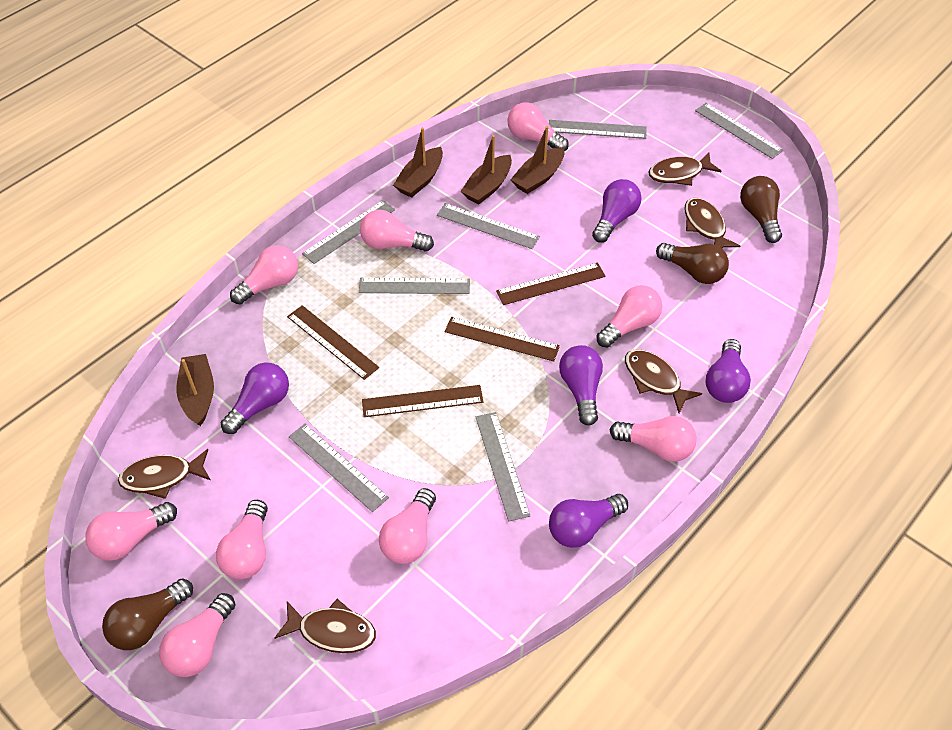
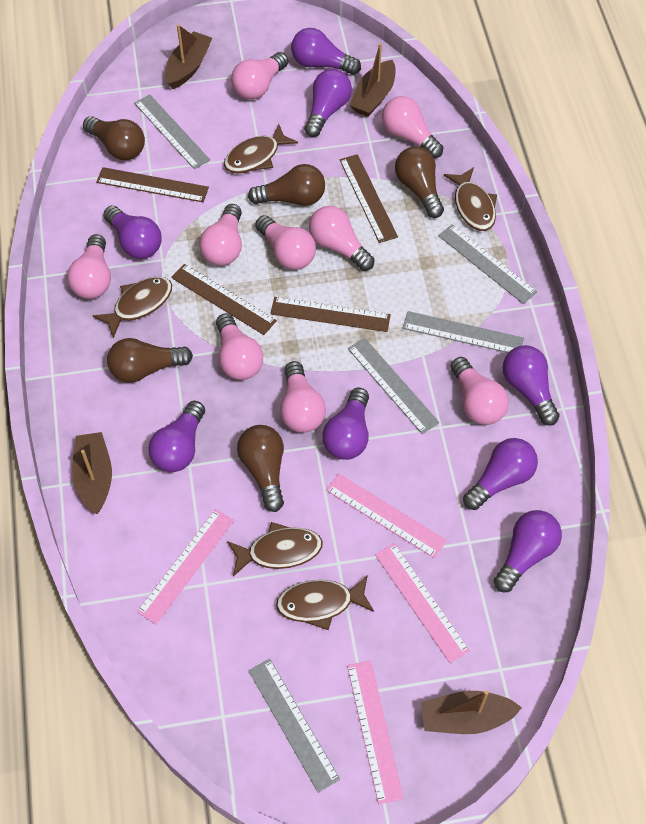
brown light bulb: [102,578,193,650] [656,243,729,284] [740,176,782,243] = 3 -> [83,116,145,160] [107,338,193,383] [237,425,284,512] [248,164,325,206] [395,146,444,218] = 5
grey ruler: [289,424,389,512] [302,200,395,264] [359,277,470,294] [437,203,540,249] [476,412,530,522] [549,120,646,139] [695,103,783,159] = 7 -> [134,94,210,169] [248,659,340,793] [348,338,439,434] [403,311,524,353] [438,224,537,304] = 5
pink ruler: none = 0 -> [137,509,234,624] [326,474,447,558] [347,661,404,804] [375,543,470,663] = 4
purple light bulb: [221,362,289,434] [549,494,628,548] [559,345,603,426] [592,179,642,243] [706,339,751,403] = 5 -> [103,206,162,259] [148,401,205,472] [291,28,361,75] [304,69,352,137] [322,387,369,460] [463,438,538,510] [494,510,562,593] [502,345,560,426] = 8

